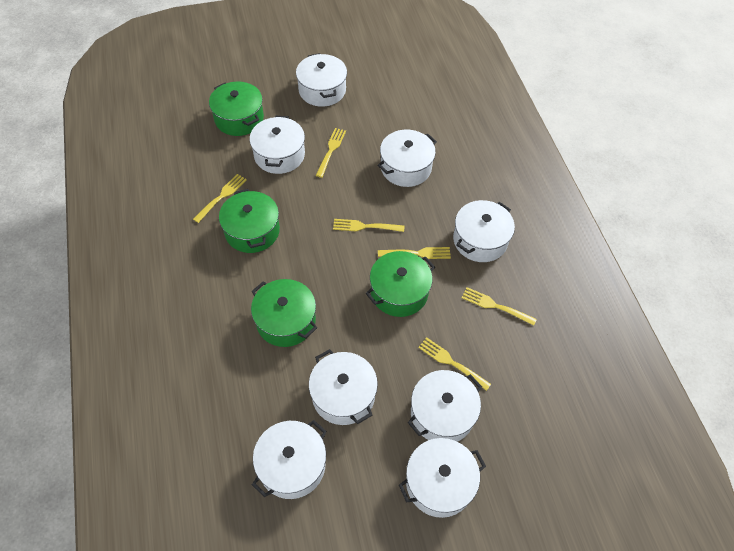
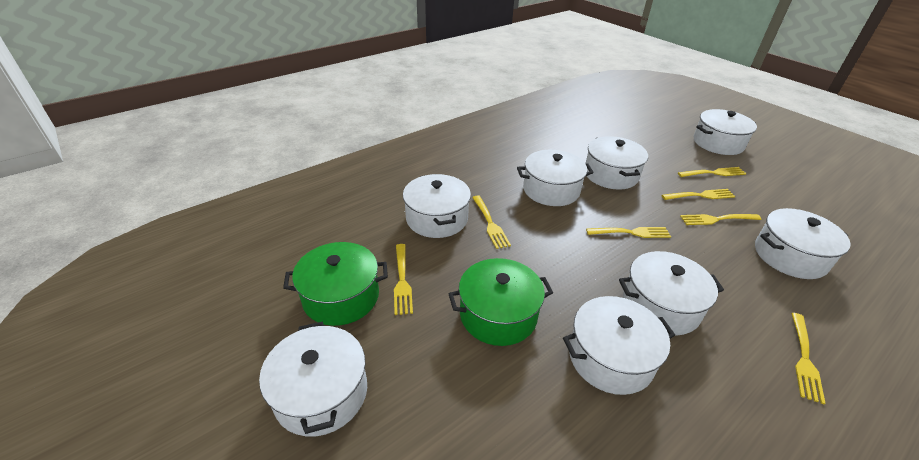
green pot: [209,81,264,136] [219,189,280,253] [251,279,317,347] [366,251,435,317] = 4 -> [283,242,388,326] [448,258,553,346] = 2
yellow fork: [193,174,247,223] [316,128,346,178] [333,219,405,232] [378,247,451,259] [418,337,491,391] [462,287,537,326] = 6 -> [394,244,413,315] [472,196,511,249] [586,227,671,238] [662,189,736,200] [678,167,746,177] [680,214,762,225] [791,313,826,405] = 7

